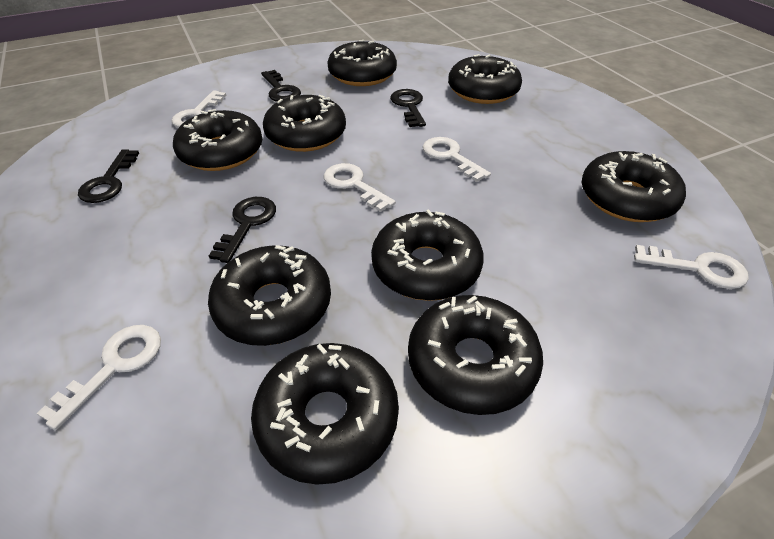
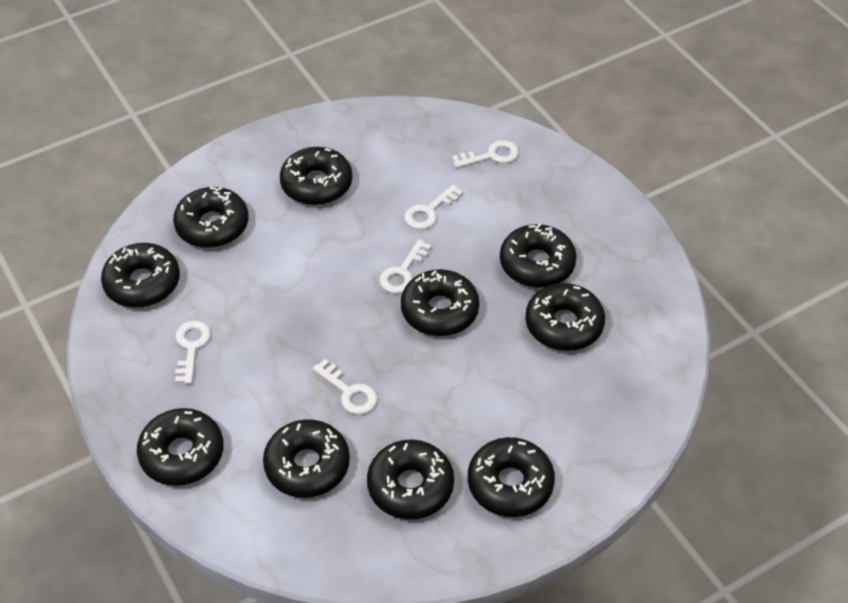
black donut: [173,109,262,171] [208,245,331,346] [251,343,399,485] [263,95,346,152] [327,40,397,86] [371,209,484,301] [408,295,543,415] [448,54,522,104] [582,151,686,222] = 9 -> [101,243,180,308] [137,408,224,486] [173,187,249,248] [263,419,350,498] [280,147,352,205] [367,439,454,520] [401,269,479,336] [468,437,555,517] [500,224,577,288] [525,283,605,351] = 10
black key: [78,149,139,203] [209,197,276,263] [261,70,301,102] [390,89,426,127] = 4 -> none = 0

